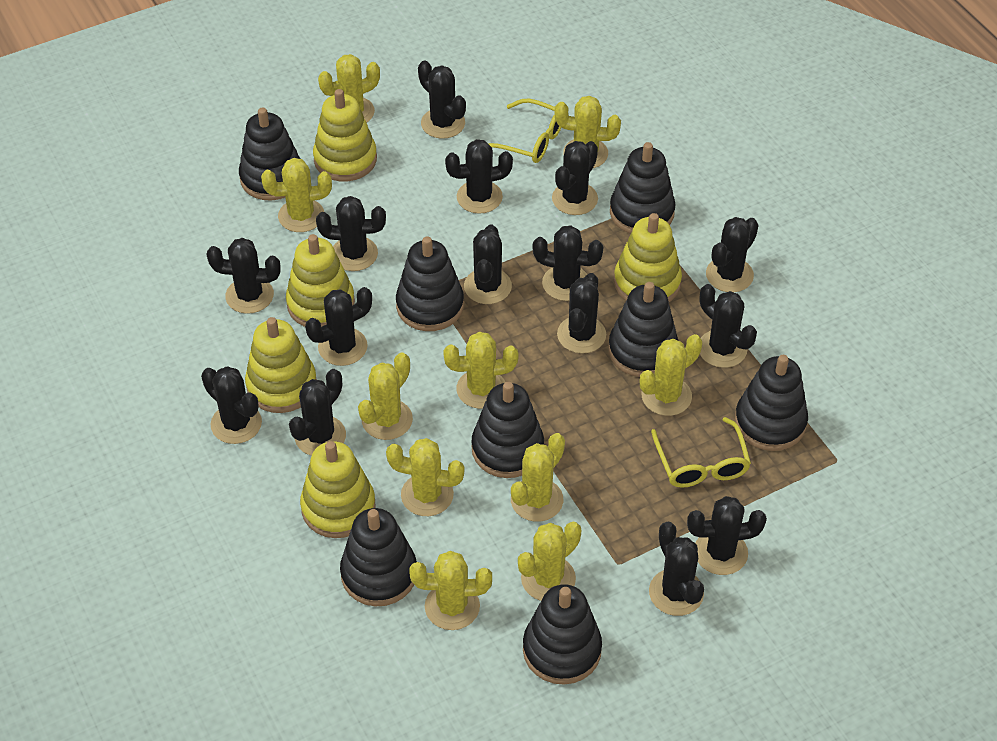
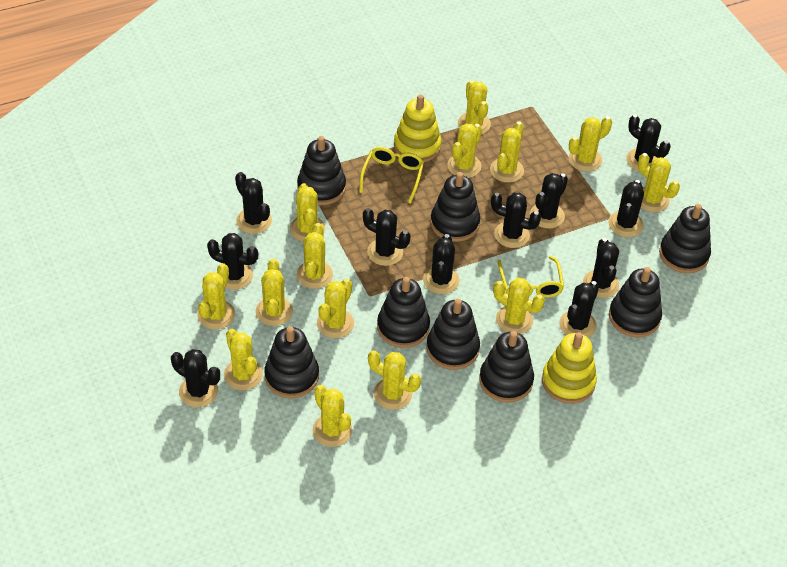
black cactus: [201,366,262,444] [206,238,281,314] [289,369,346,456] [305,287,372,366] [316,196,386,271] [418,61,466,139] [445,139,513,214] [464,224,512,304] [533,225,604,301] [552,141,598,215] [557,273,606,354] [649,522,704,616] [687,496,767,575] [699,284,757,368] [706,217,758,293] = 15 -> [171,349,220,407] [207,233,258,290] [235,172,272,234] [363,208,410,266] [423,234,459,294] [491,193,541,248] [530,173,568,228] [559,281,599,338] [583,238,619,298] [608,180,644,237] [626,114,671,172] = 11
yellow cactus: [261,158,332,232] [318,54,380,123] [358,353,413,440] [386,438,465,516] [409,551,492,630] [443,332,518,409] [511,433,565,522] [518,522,581,601] [554,96,621,168] [640,334,702,416] = 10 -> [197,263,235,329] [224,329,263,390] [256,259,293,326] [290,183,325,242] [296,223,333,289] [313,385,353,447] [317,279,354,338] [368,350,421,410] [447,123,482,178] [458,80,491,135] [490,121,524,183] [493,278,545,334] [569,116,612,172] [638,153,680,212] = 14
yellow stacking toy: [245,317,317,413] [286,234,355,327] [300,441,376,538] [313,89,377,182] [614,213,682,302] = 5 -> [394,94,441,162] [542,332,597,404] = 2

